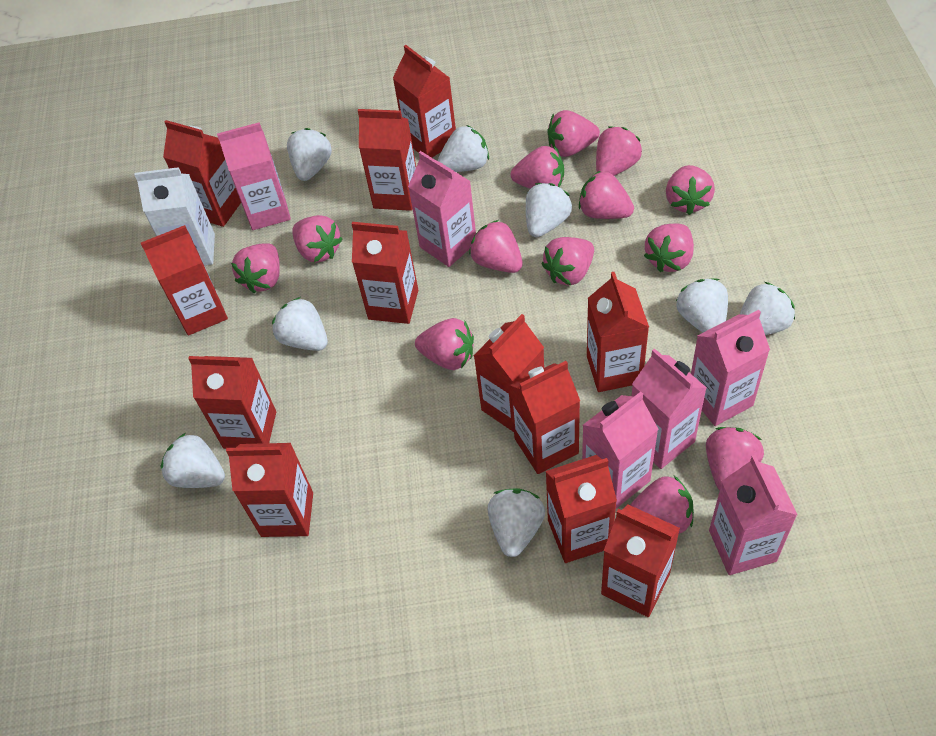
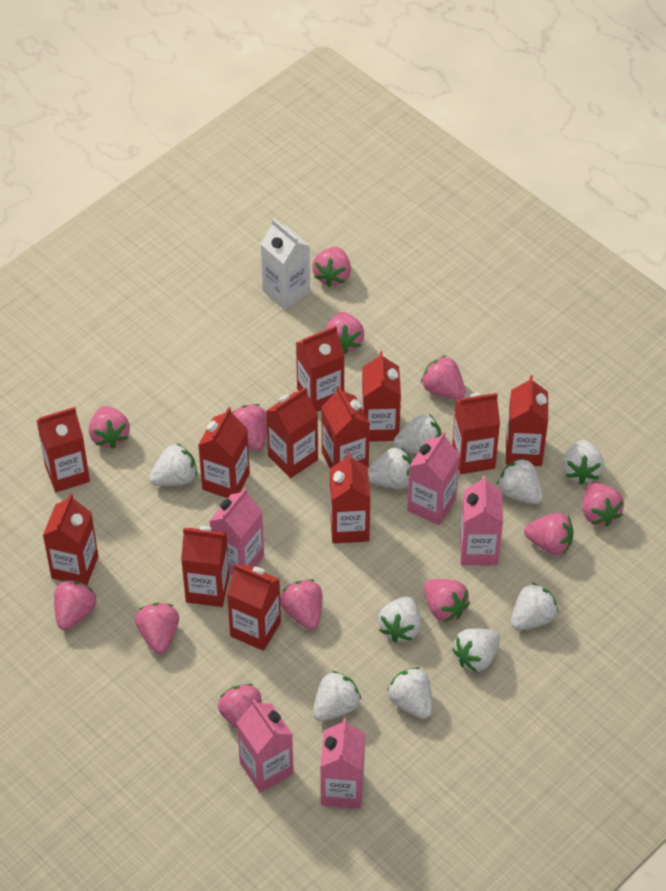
pink carton: [217,122,291,230] [408,151,476,267] [582,392,659,508] [632,348,707,469] [691,310,770,426] [709,455,798,575] = 6 -> [210,488,264,575] [237,699,294,793] [320,718,365,809] [407,431,460,525] [460,475,503,565] = 5
pink strawberry: [231,243,280,293] [292,215,342,263] [415,318,474,370] [469,220,523,273] [511,146,564,189] [542,237,594,286] [548,110,600,157] [579,171,634,219] [596,127,642,176] [630,476,694,534] [644,223,694,272] [666,165,715,215] [706,427,764,490] = 13 -> [54,580,97,630] [89,406,130,449] [135,603,179,654] [218,684,262,729] [231,404,267,451] [280,579,322,630] [312,247,351,287] [325,312,364,354] [421,355,466,400] [424,579,470,622] [524,513,574,555] [583,483,624,527] = 12
white strawberry: [161,433,225,488] [272,297,328,351] [287,128,332,181] [438,125,489,172] [487,488,545,557] [526,183,572,237] [676,278,728,333] [740,282,795,335] = 8 -> [149,443,197,486] [313,671,361,721] [368,447,412,489] [378,596,421,642] [387,667,432,719] [394,414,441,454] [452,628,500,672] [497,458,543,504] [511,583,559,630] [562,440,604,485] = 10

